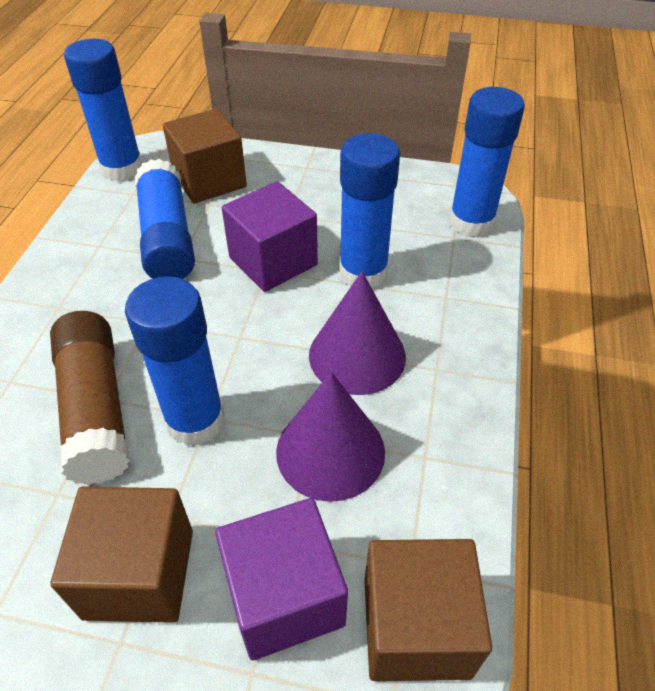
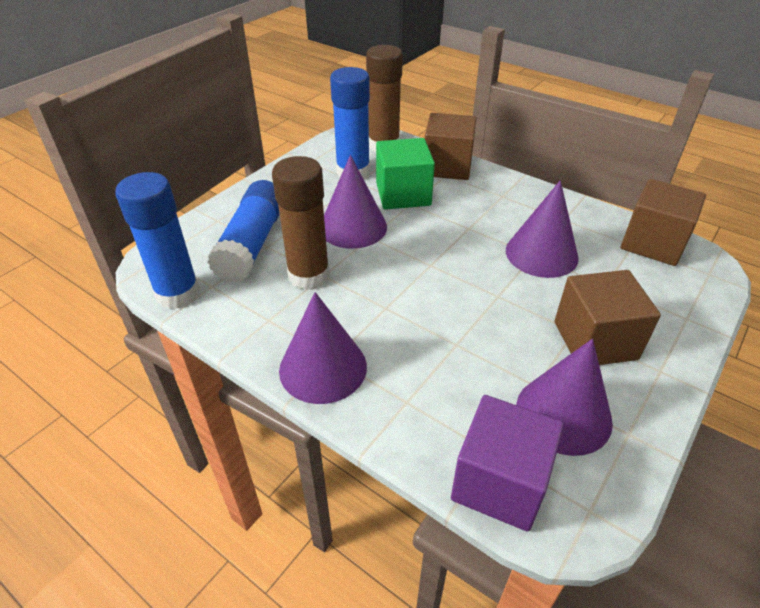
blue glue stick: [64,39,142,182] [125,276,225,446] [135,159,195,279] [339,133,400,288] [449,87,525,237] = 5 -> [115,172,200,309] [207,180,280,282] [330,67,370,179] = 3
brown glue stick: [50,311,130,485] = 1 -> [272,156,330,290] [366,45,403,152] = 2
green cube: none = 0 -> [376,138,435,210] = 1
purple cone: [276,372,385,502] [309,271,406,395] = 2 -> [279,292,367,404] [324,155,387,249] [506,180,579,278] [516,339,613,456] = 4
purple cube: [215,498,348,660] [222,181,318,292] = 2 -> [451,395,564,531] = 1

